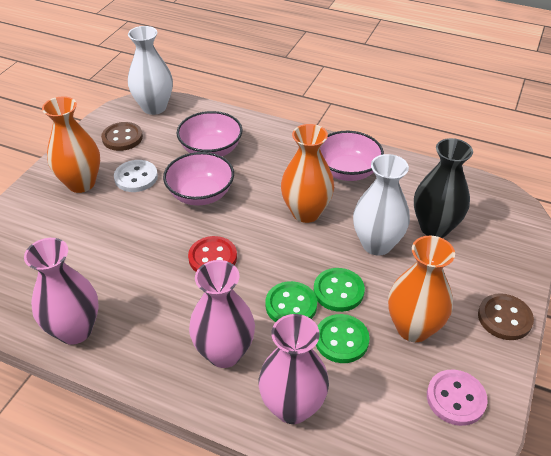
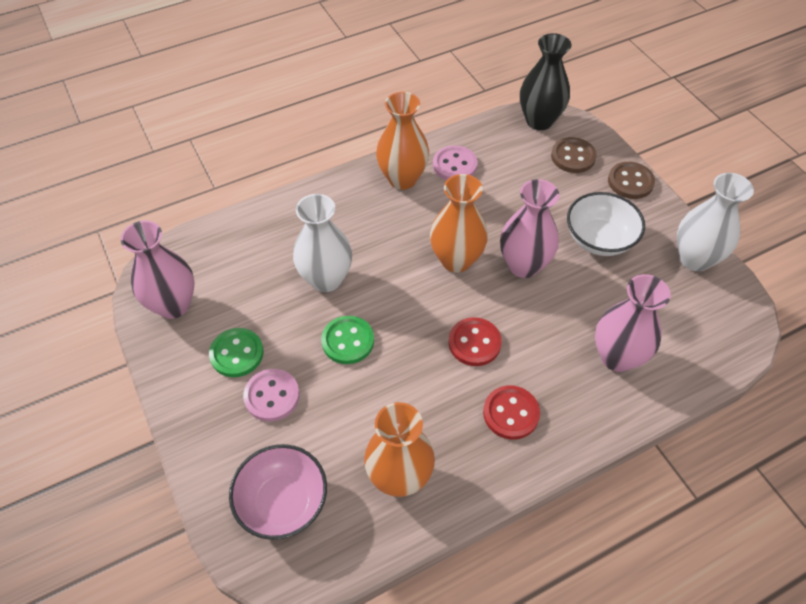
green button: [265,281,317,322] [314,268,365,312] [316,314,370,363] = 3 -> [209,328,264,377] [321,316,374,364] = 2
pink bowl: [163,152,234,206] [177,111,243,156] [320,131,384,181] = 3 -> [229,444,327,540] = 1
pink button: [427,370,487,426] = 1 -> [243,369,300,421] [433,145,477,180] = 2
red button: [188,236,237,272] = 1 -> [449,317,502,366] [483,385,540,440] = 2
white bowl: none = 0 -> [567,192,645,256] = 1
white button: [114,160,158,192] = 1 -> none = 0

